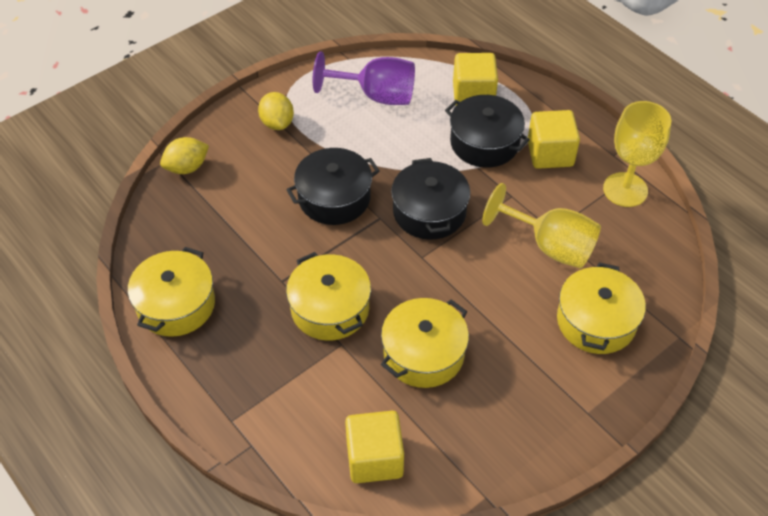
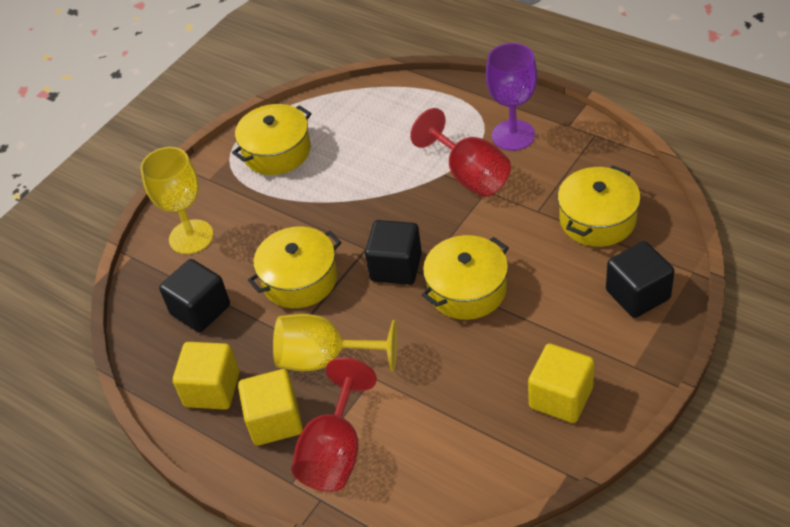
black cube: none = 0 -> [159,259,230,332] [365,220,422,285] [606,241,674,318] = 3
black pot: [286,148,380,225] [391,158,470,240] [445,95,530,168] = 3 -> none = 0
red goblet: none = 0 -> [291,358,377,492] [410,108,511,197] = 2
yellow lemon: [160,137,209,174] [258,92,294,130] = 2 -> none = 0

